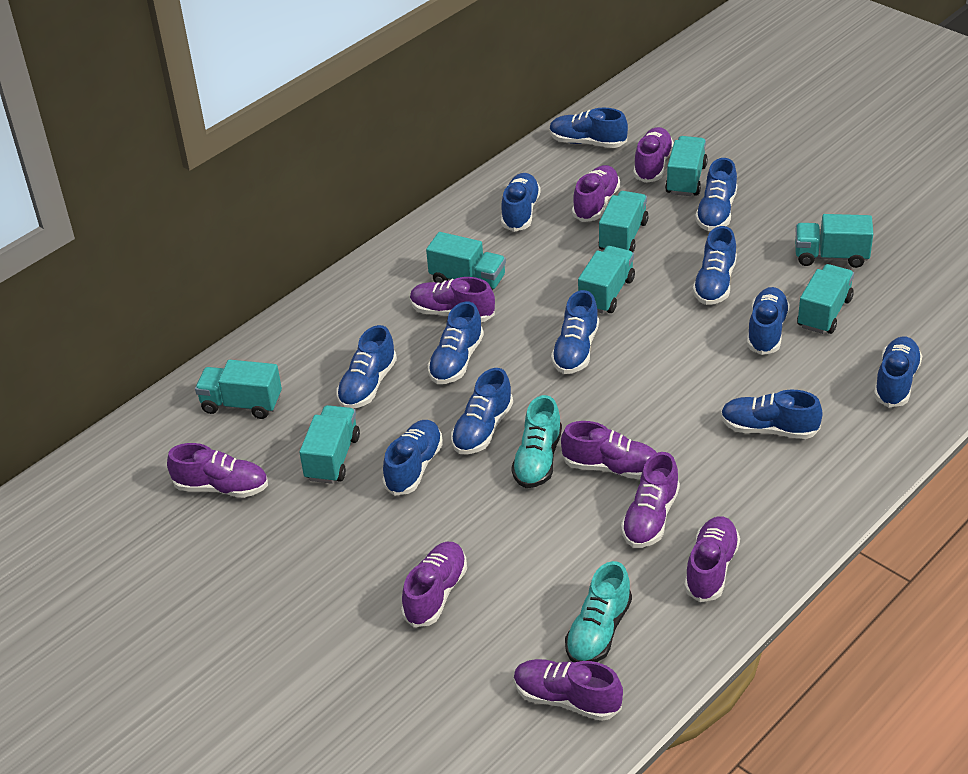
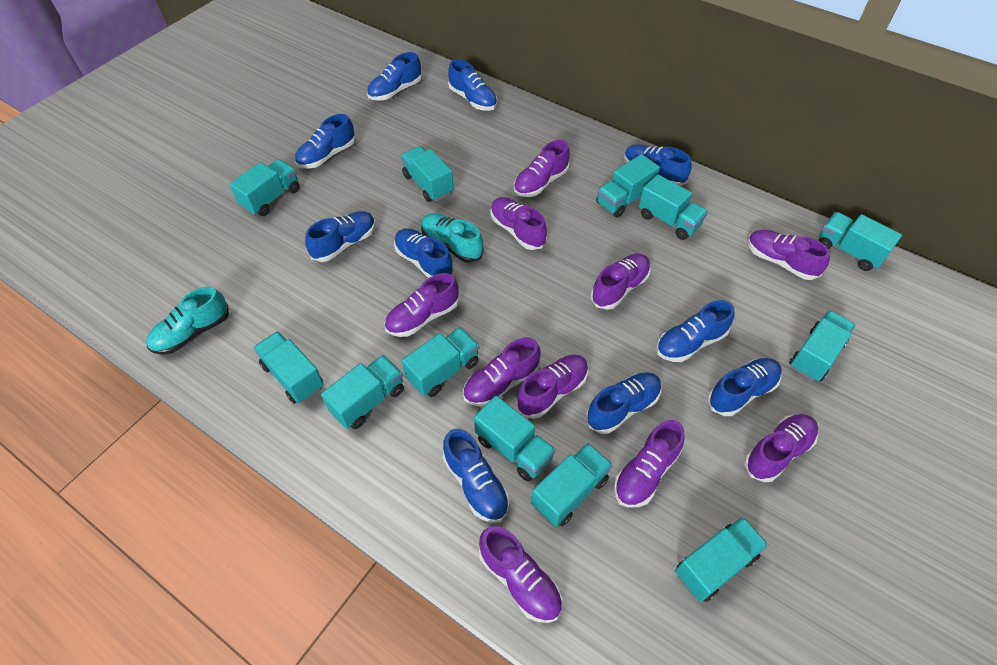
blue shoe: [337,325,397,409] [382,420,443,496] [428,302,484,384] [451,368,513,454] [501,173,541,232] [550,108,628,148] [551,290,599,374] [693,226,737,305] [695,158,737,231] [721,389,823,439] [747,287,790,355] [874,337,922,407] = 12 -> [295,114,356,169] [305,211,376,262] [367,52,422,101] [394,228,454,278] [443,429,509,523] [448,59,497,111] [586,372,662,434] [624,144,692,186] [656,300,735,362] [708,358,782,416] = 10
purple shoe: [167,443,268,498] [401,542,467,627] [410,277,495,322] [514,659,623,721] [561,421,657,479] [572,165,620,222] [621,452,680,548] [633,127,674,183] [684,516,740,602] = 9 -> [384,273,459,337] [463,338,540,407] [479,526,562,623] [490,197,547,250] [514,140,570,197] [516,355,588,419] [591,254,651,310] [614,420,685,507] [744,414,818,482] [748,230,830,280] = 10
turquoise truck: [195,360,282,419] [299,405,360,484] [426,232,506,291] [578,246,635,314] [599,191,648,252] [665,136,708,196] [795,214,873,268] [797,264,854,334] = 8 -> [230,159,299,216] [253,331,323,404] [321,355,404,429] [401,146,453,202] [402,327,479,397] [474,396,556,481] [531,443,612,527] [596,154,660,217] [639,174,708,240] [675,517,768,602] [789,310,855,382] [818,212,902,271] = 12

